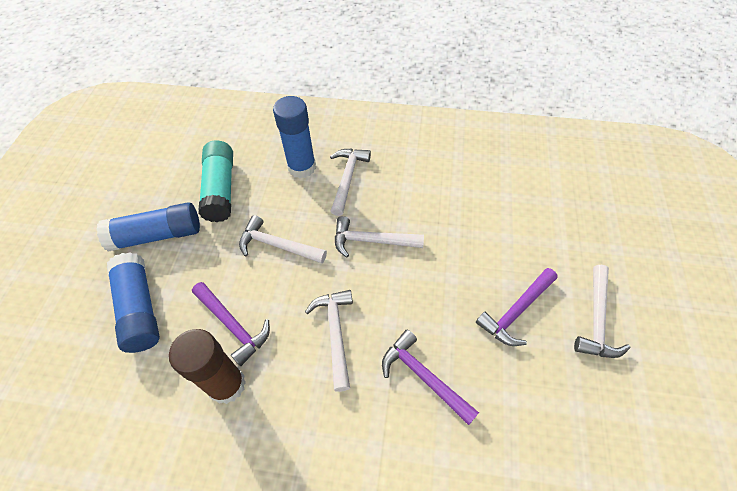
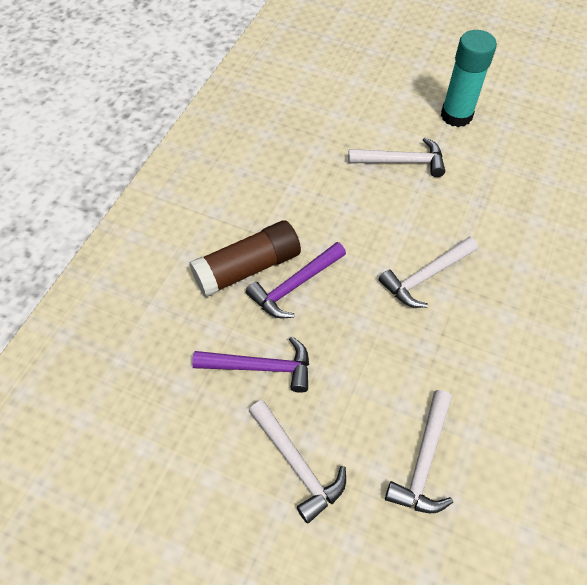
blue glue stick: [96,202,200,252] [107,252,160,353] [273,96,316,178] = 3 -> none = 0
purple hammer: [192,282,270,366] [382,330,479,425] [476,268,558,346] = 3 -> [192,336,309,393] [246,242,346,318] = 2
white hammer: [239,215,327,263] [305,290,353,392] [330,149,371,216] [335,216,424,258] [574,265,630,358] = 5 -> [249,400,346,524] [348,137,445,177] [379,237,478,308] [385,390,453,513] = 4

